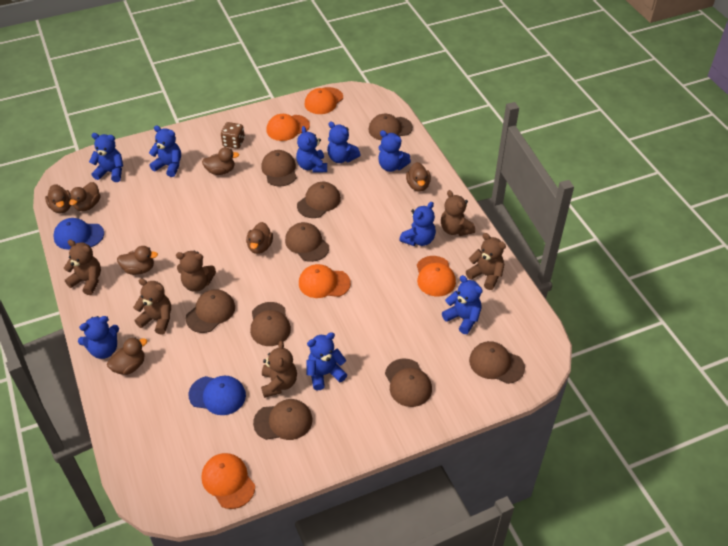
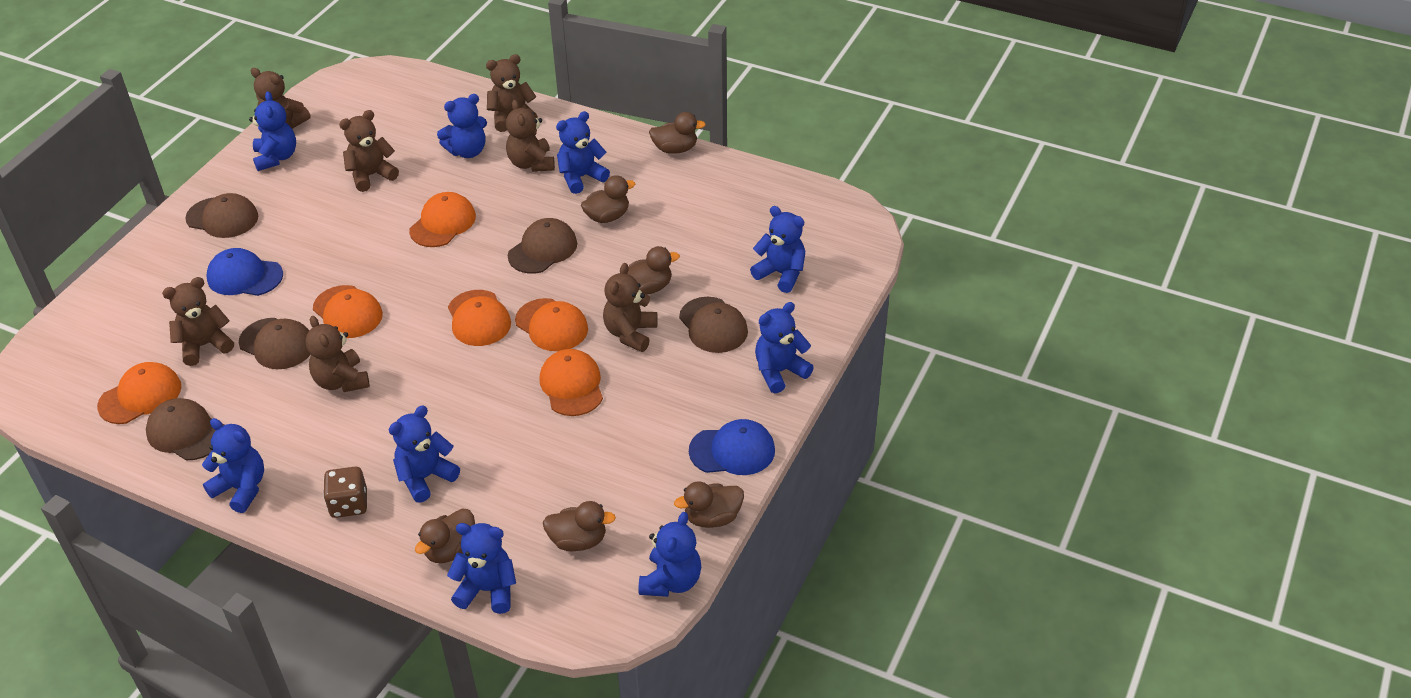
brown cap: [186,289,235,333] [250,302,291,346] [253,399,312,440] [261,150,297,187] [285,222,329,262] [297,182,341,218] [368,114,413,140] [385,359,432,407] [469,341,525,384] = 9 -> [146,398,224,461] [185,193,258,238] [239,318,311,369] [508,218,577,274] [679,297,748,353] = 5
brown duck: [45,184,71,213] [69,182,100,211] [107,337,147,375] [117,246,158,275] [202,147,239,175] [246,222,273,254] [406,162,431,192] = 7 -> [415,508,475,563] [543,501,616,551] [581,175,635,223] [627,246,680,295] [649,112,706,154] [674,481,744,528] = 6
brown teddy bear: [64,240,101,295] [133,278,171,335] [176,250,216,292] [261,341,297,398] [441,190,475,236] [466,233,506,290] = 6 -> [162,277,234,366] [251,68,311,129] [305,316,370,392] [339,110,399,192] [486,54,538,132] [506,100,555,172] [603,263,658,352] = 7
orange cap: [202,453,255,509] [266,114,310,141] [299,264,351,298] [305,87,343,114] [417,256,456,296] = 5 -> [97,362,181,424] [313,285,383,338] [409,192,476,247] [448,290,511,346] [515,298,588,351] [540,349,603,416] = 6

